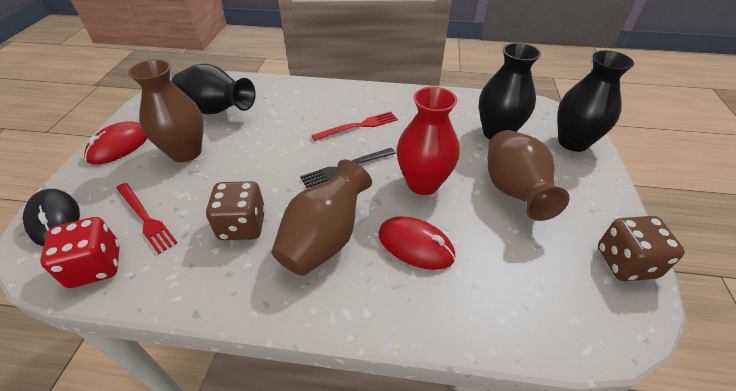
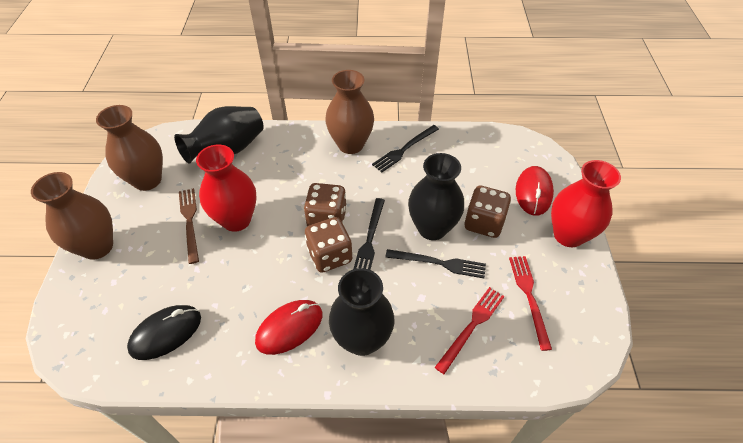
black fork: [300,148,395,188] = 1 -> [353,198,385,270] [372,125,439,172] [385,249,486,278] = 3
brown dice: [206,181,266,240] [598,216,685,281] = 2 -> [304,183,347,226] [305,217,352,273] [465,185,511,238] = 3
brown fork: none = 0 -> [179,188,199,264] = 1
red dice: [40,217,120,288] = 1 -> none = 0
red vase: [397,87,460,195] = 1 -> [196,145,256,232] [551,160,621,247] = 2

